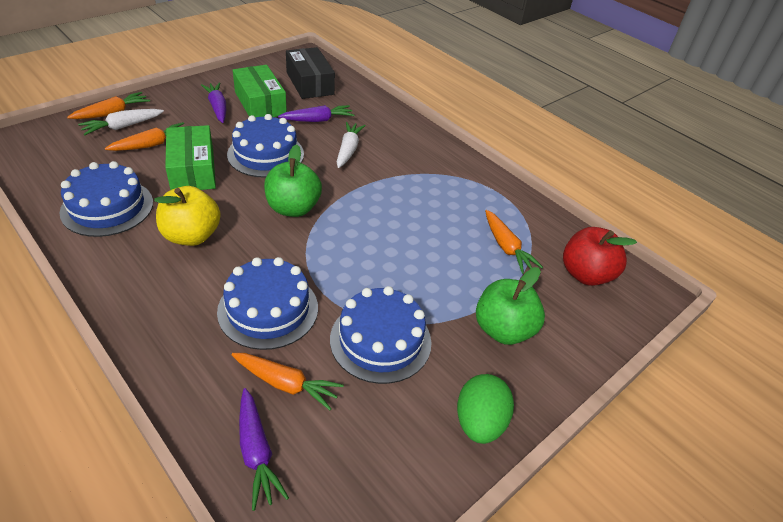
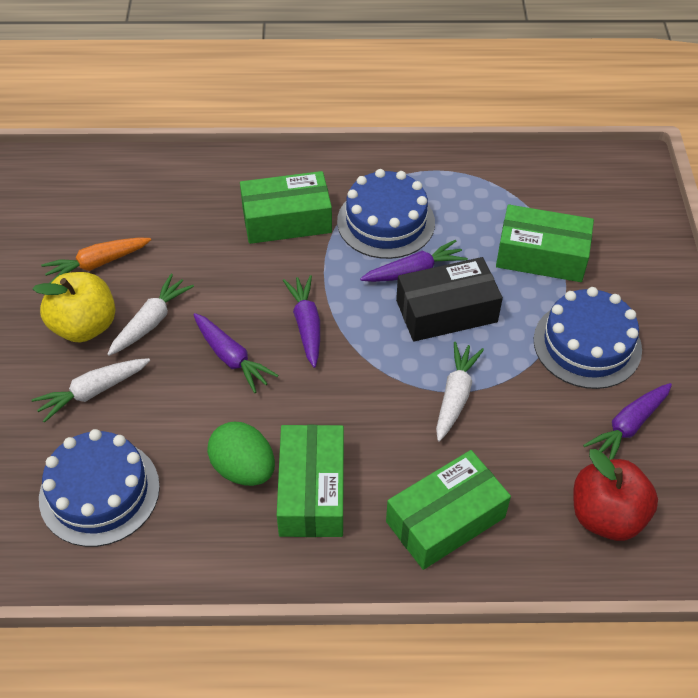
blue cake: [60,161,153,237] [217,257,318,350] [227,114,304,178] [330,286,432,384] = 4 -> [39,429,160,547] [337,169,435,259] [534,287,642,389] = 3
green apple: [264,144,322,217] [476,267,545,345] = 2 -> none = 0
green box: [165,125,216,190] [233,65,287,117] = 2 -> [240,171,332,244] [277,425,344,537] [386,450,511,570] [496,204,594,282] = 4
orange carrot: [67,92,150,119] [105,122,184,151] [231,353,344,410] [485,210,543,274] = 4 -> [41,237,151,283] = 1
purple carrot: [201,82,226,123] [239,388,289,511] [278,105,354,122] = 3 -> [193,313,278,393] [283,275,320,368] [360,240,468,282] [583,383,672,460] = 4
white carrot: [78,109,164,135] [337,122,366,168] = 2 -> [31,358,150,423] [108,274,194,356] [436,342,484,442] = 3

